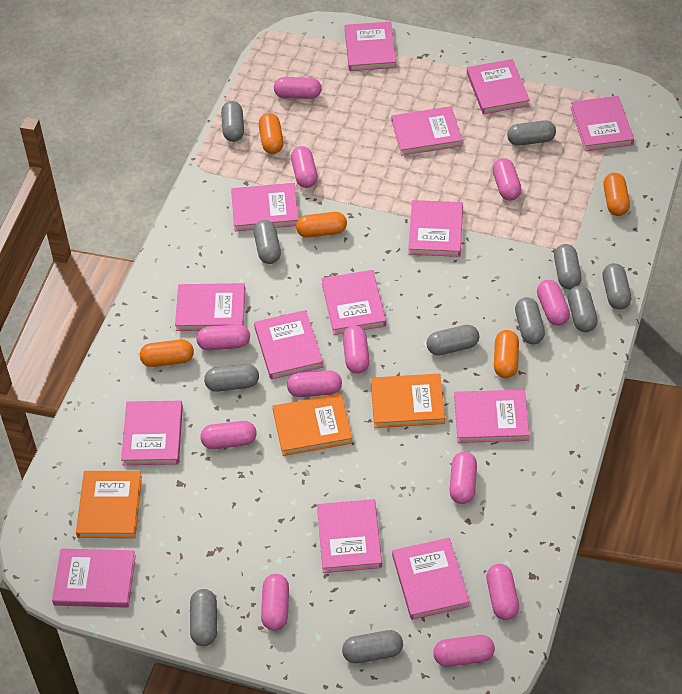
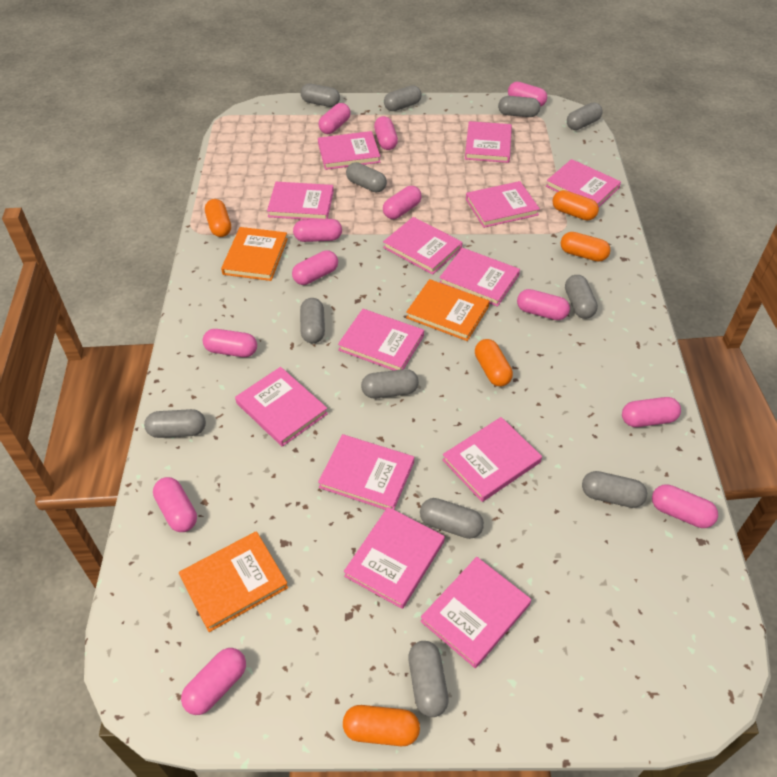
grey capsule: [190,589,217,646] [204,364,259,392] [221,101,244,142] [254,220,281,264] [342,630,403,664] [427,325,479,355] [507,120,556,146] [515,297,545,344] [554,244,582,290] [568,286,598,332] [602,263,631,310] = 11 -> [144,409,206,438] [300,84,340,107] [300,298,325,344] [346,162,387,193] [361,369,419,398] [384,85,422,111] [408,641,449,717] [420,498,484,539] [498,96,540,117] [565,275,598,319] [567,102,603,130] [582,471,647,508] = 12
pink book: [52,548,136,608] [121,401,183,465] [175,283,245,331] [231,183,298,231] [254,310,323,379] [317,499,382,573] [321,270,386,335] [345,22,396,71] [392,106,462,156] [392,538,470,620] [408,200,463,257] [454,390,529,443] [467,59,530,114] [571,96,634,151] = 14 -> [235,367,328,447] [267,182,334,220] [318,131,380,170] [318,434,414,510] [338,309,424,370] [344,507,445,609] [383,217,463,275] [420,557,531,668] [439,248,520,307] [442,417,542,502] [465,121,512,163] [466,181,540,228] [546,159,621,207] = 13

